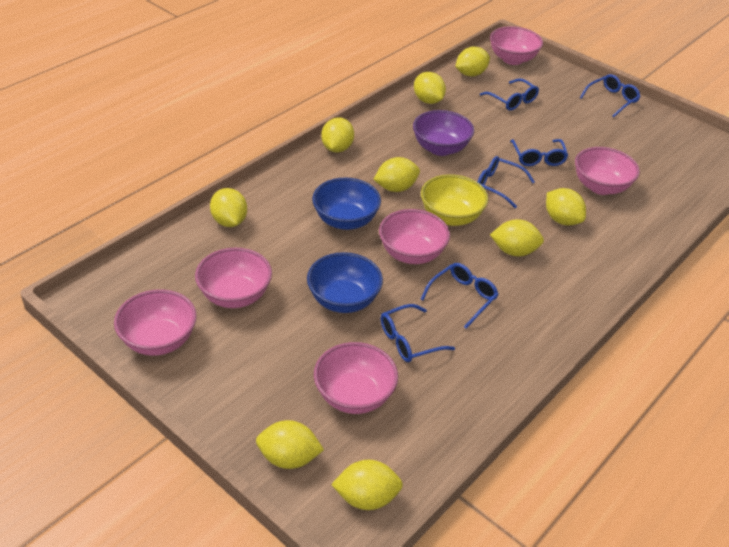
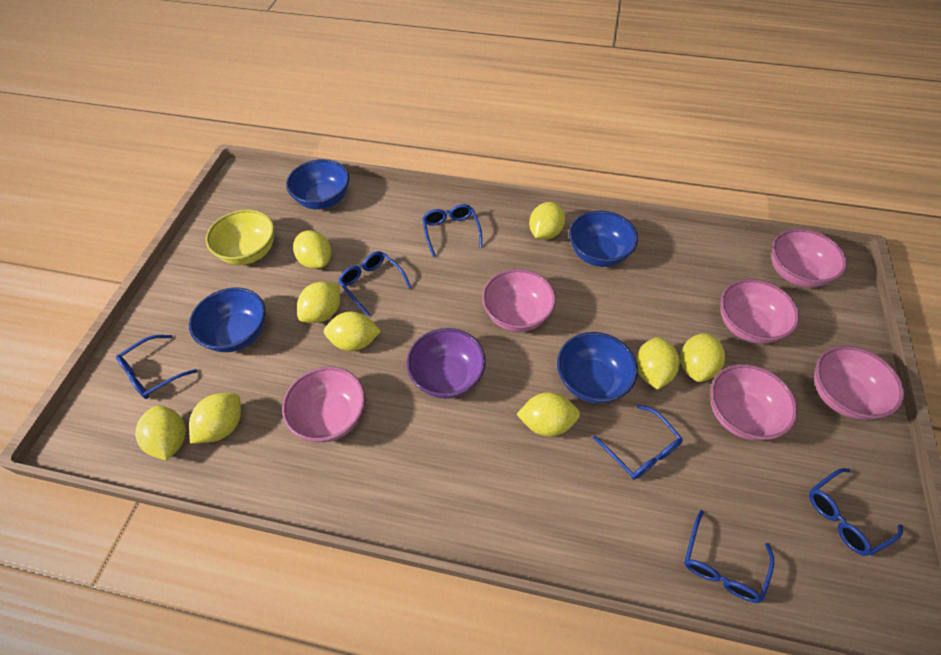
blue bowl: [307,252,383,313] [312,178,381,230] = 2 -> [189,287,266,352] [286,159,349,209] [557,332,638,404] [569,210,638,267] = 4

